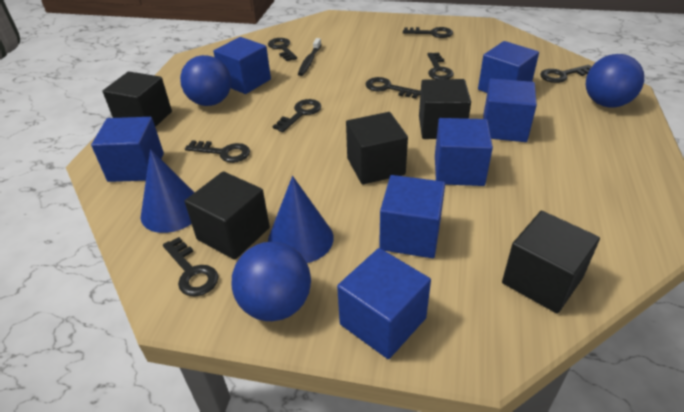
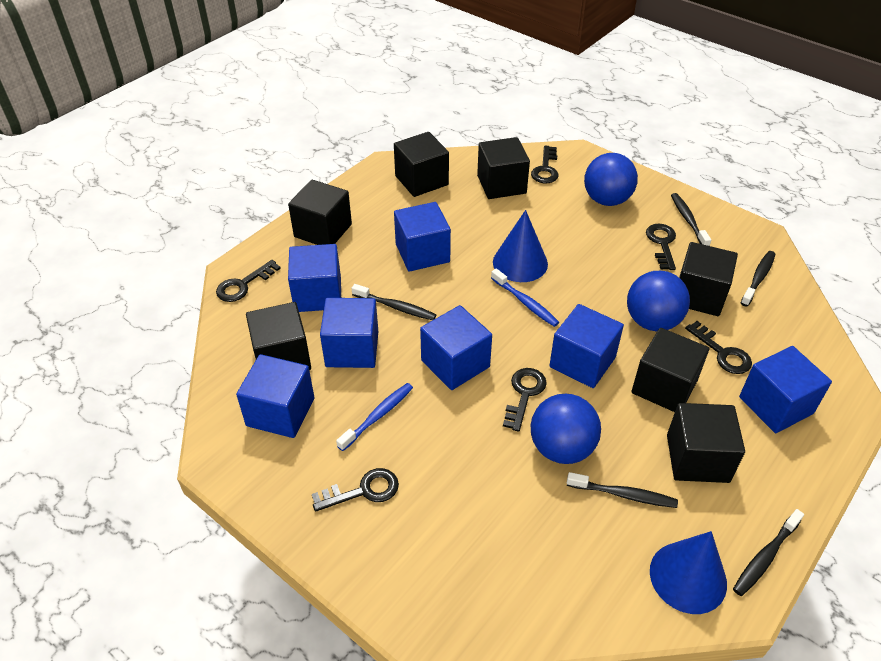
black cube: [103,72,172,127] [185,171,270,260] [346,112,408,185] [419,79,471,139] [502,211,600,313] = 5 -> [246,302,311,370] [288,180,352,245] [394,132,449,197] [477,137,530,199] [632,328,709,412] [667,403,745,483] [679,242,738,316] = 7
black key: [163,237,218,297] [185,140,250,163] [268,38,297,61] [272,99,321,132] [366,77,421,99] [403,27,453,38] [427,53,454,79] [540,65,592,83] = 8 -> [216,260,281,302] [312,468,399,512] [503,368,547,432] [531,146,558,183] [646,224,676,270] [685,321,752,374] = 6
black toothbrush: [298,38,321,76] = 1 -> [352,284,436,320] [567,472,678,508] [671,193,711,246] [733,509,804,596] [741,251,776,307] = 5
blue toothbrush: none = 0 -> [336,383,413,451] [491,269,559,327] = 2

